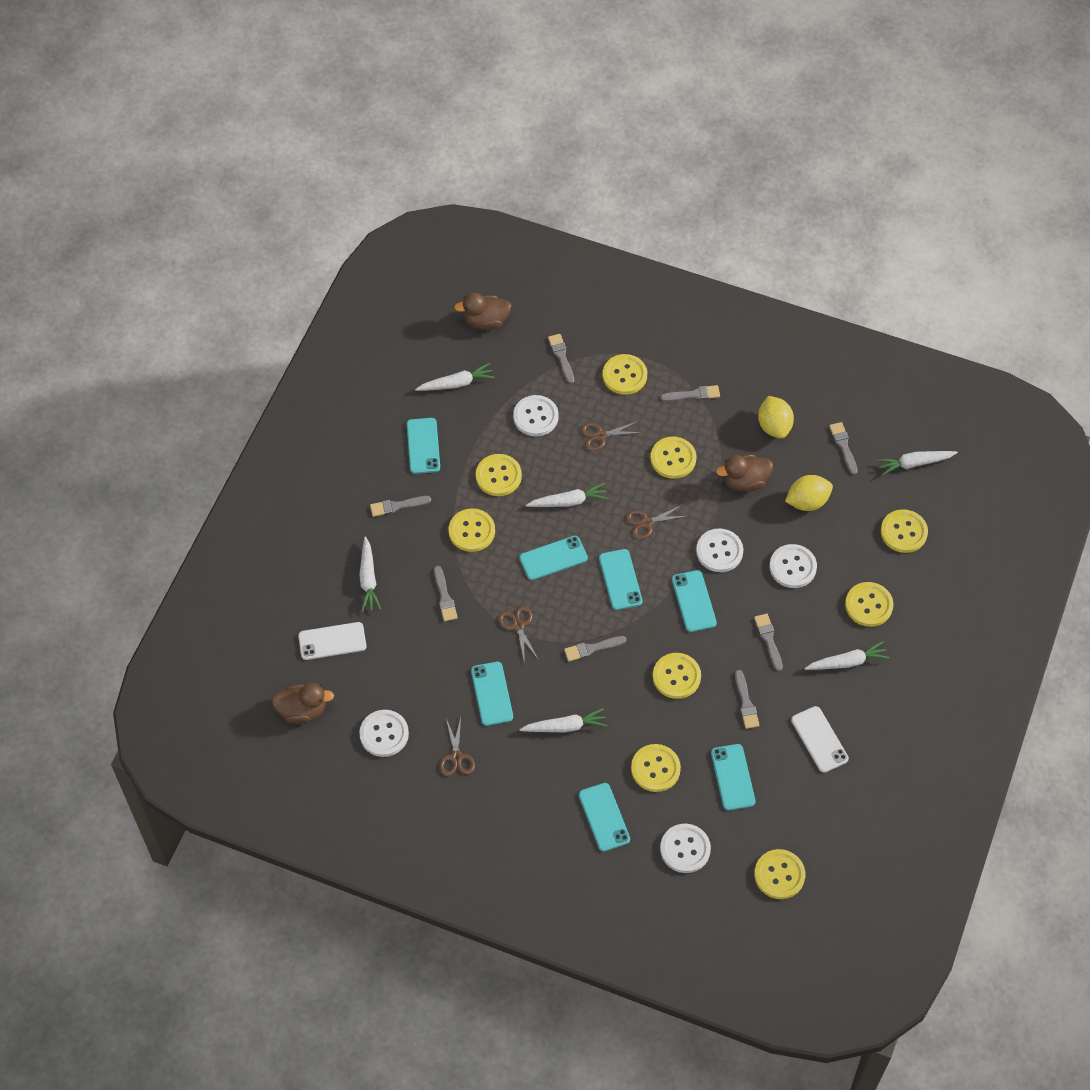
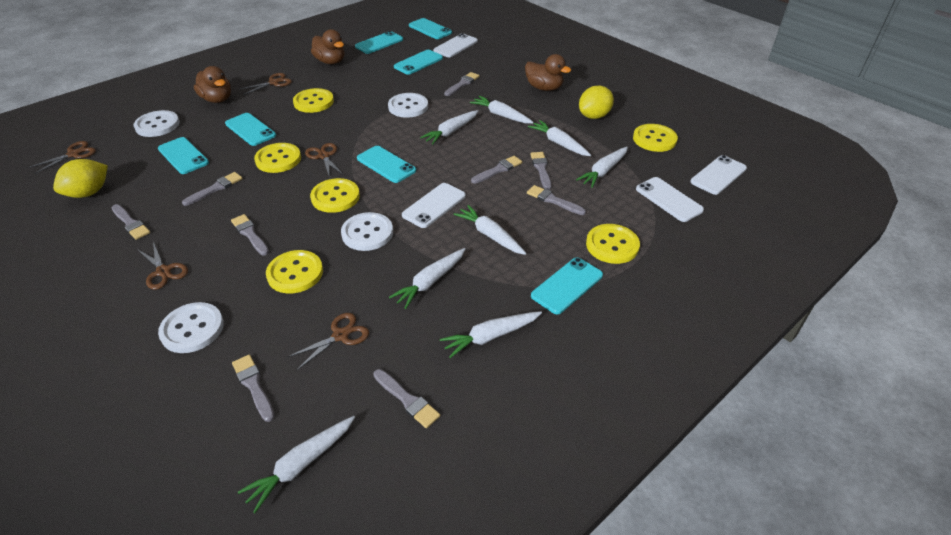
brown scissors: [439,718,475,776] [498,606,539,664] [581,421,642,451] [626,504,687,540] = 4 -> [28,141,96,174] [137,242,188,290] [241,73,292,95] [288,313,369,370] [305,143,343,178] = 5
grey brush: [370,496,431,517] [434,566,458,621] [548,334,574,384] [564,636,627,661] [660,385,720,401] [735,670,760,729] [754,614,783,671] [829,422,858,475] = 8 -> [111,204,150,240] [182,172,243,206] [231,214,269,255] [232,355,275,422] [373,369,440,428] [444,72,480,96] [471,156,522,184] [527,185,586,215] [530,152,552,190] = 9
white button: [359,710,409,757] [513,395,559,436] [660,824,711,873] [696,528,743,572] [770,544,817,588] = 5 -> [134,110,180,137] [158,302,224,353] [341,212,393,251] [388,93,428,118] = 4
white carrot: [359,536,381,612] [415,363,495,391] [519,708,607,732] [526,483,608,507] [805,641,890,670] [877,451,958,476] = 6 -> [238,416,355,513] [389,248,465,309] [420,110,478,145] [440,311,542,358] [454,205,527,255] [470,96,534,124] [528,120,591,156] [576,147,628,188] = 8
white phone: [298,622,366,660] [791,706,849,773] = 2 -> [402,183,466,228] [433,33,478,57] [636,177,704,222] [690,155,747,195] = 4
yellow button: [449,508,495,552] [476,454,522,496] [603,354,647,395] [631,744,681,792] [651,437,696,479] [653,653,701,699] [754,849,805,899] [845,582,893,627] [881,509,928,553] = 9 -> [254,143,301,173] [266,250,323,294] [293,88,334,113] [310,178,360,213] [586,224,640,264] [633,124,678,152] = 6

